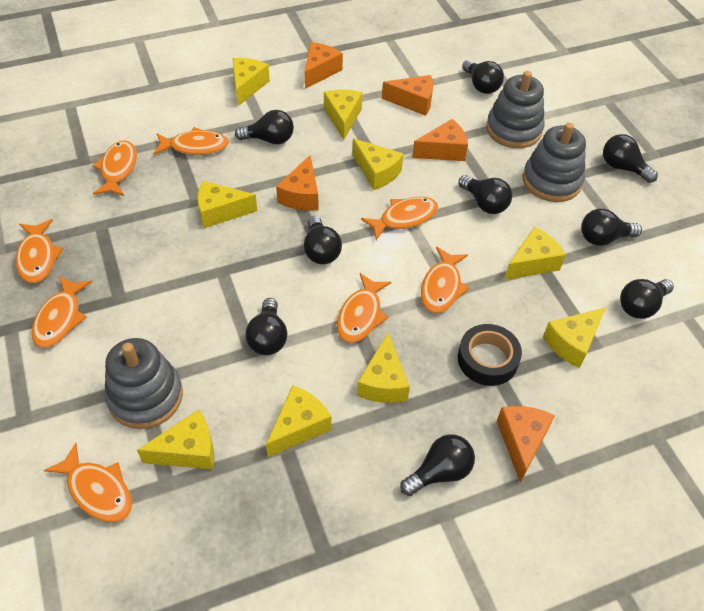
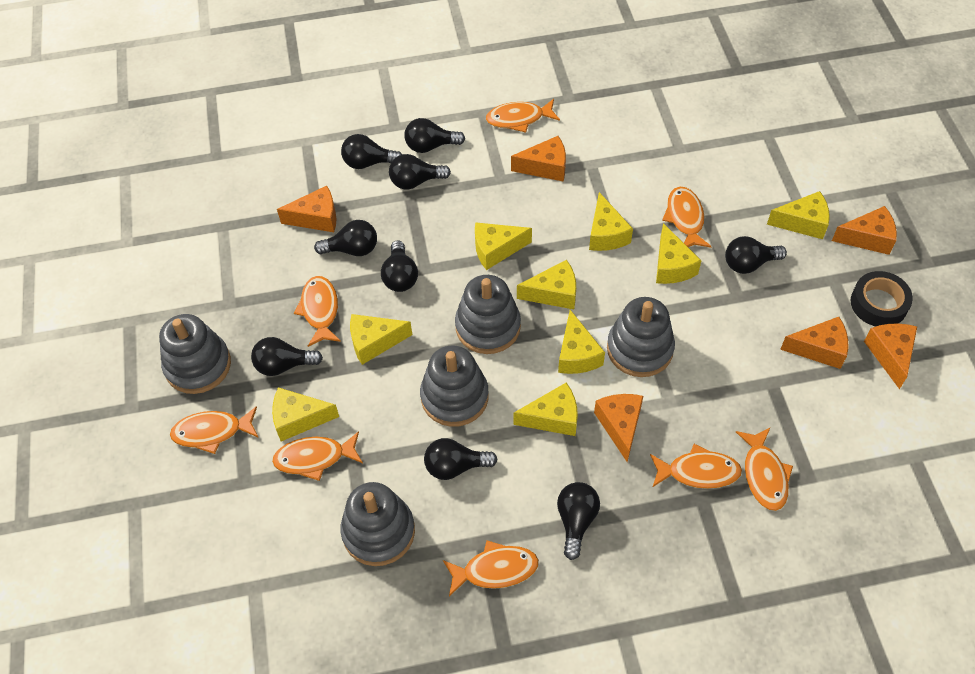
grey stacking toy: [104,338,183,429] [486,71,544,148] [523,123,586,202] = 3 -> [159,314,231,394] [340,482,415,566] [420,345,489,427] [455,275,521,354] [607,297,675,377] = 5
orange cheese: [276,155,319,211] [305,42,343,89] [382,75,433,116] [412,119,468,161] [497,406,555,483] = 5 -> [277,186,336,232] [511,136,566,182] [594,394,643,462] [780,317,848,369] [832,206,897,255] [864,323,917,389] = 6

